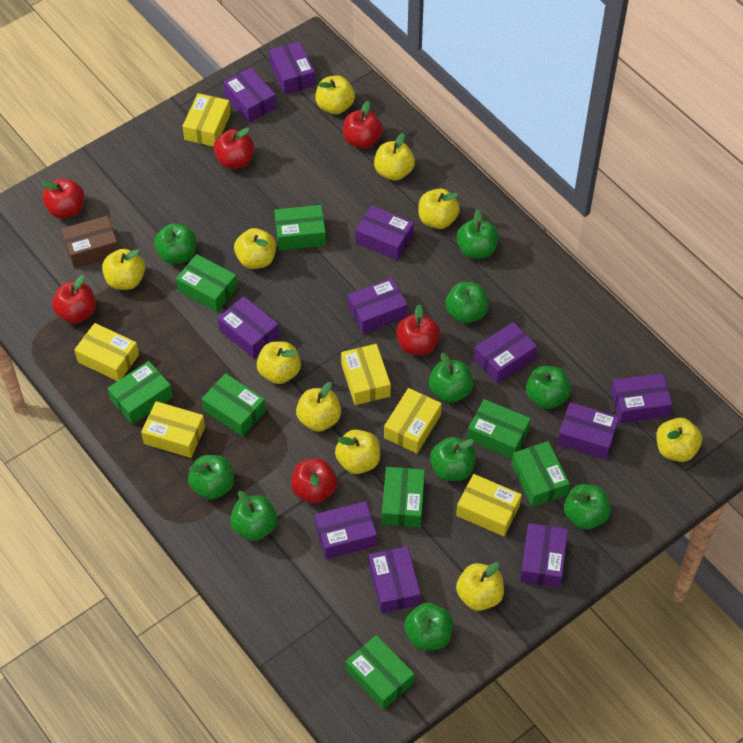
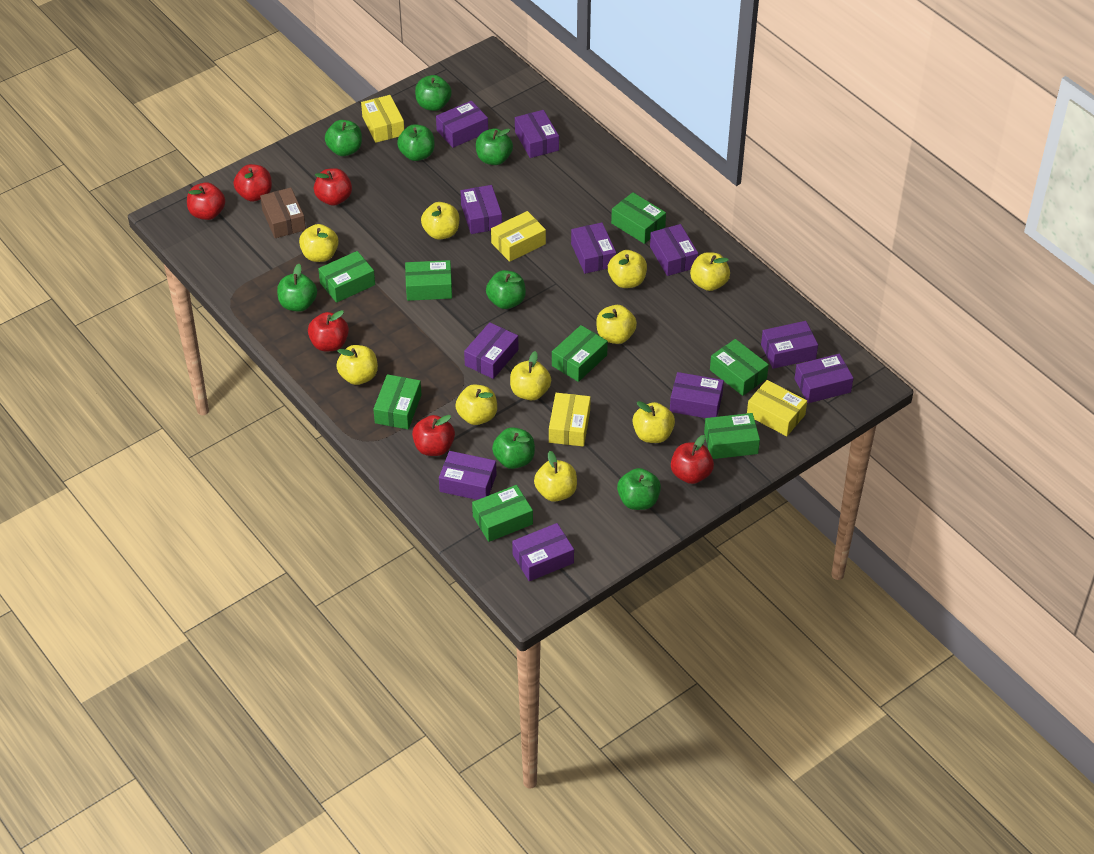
green apple: [154,223,197,264] [188,455,235,500] [230,491,277,541] [405,603,453,651] [429,352,473,403] [430,437,476,481] [445,282,488,323] [457,209,499,259] [526,366,571,409] [564,484,611,530] = 10 -> [277,264,317,312] [325,120,362,156] [397,124,435,161] [415,75,452,111] [476,128,513,165] [486,270,526,309] [492,427,535,469] [617,468,661,510] = 8
yellow box: [74,323,139,381] [141,401,205,458] [182,93,231,147] [341,344,391,405] [384,388,442,454] [456,474,522,536] = 6 -> [361,95,404,143] [491,211,546,262] [549,393,591,447] [747,380,807,436] = 4

